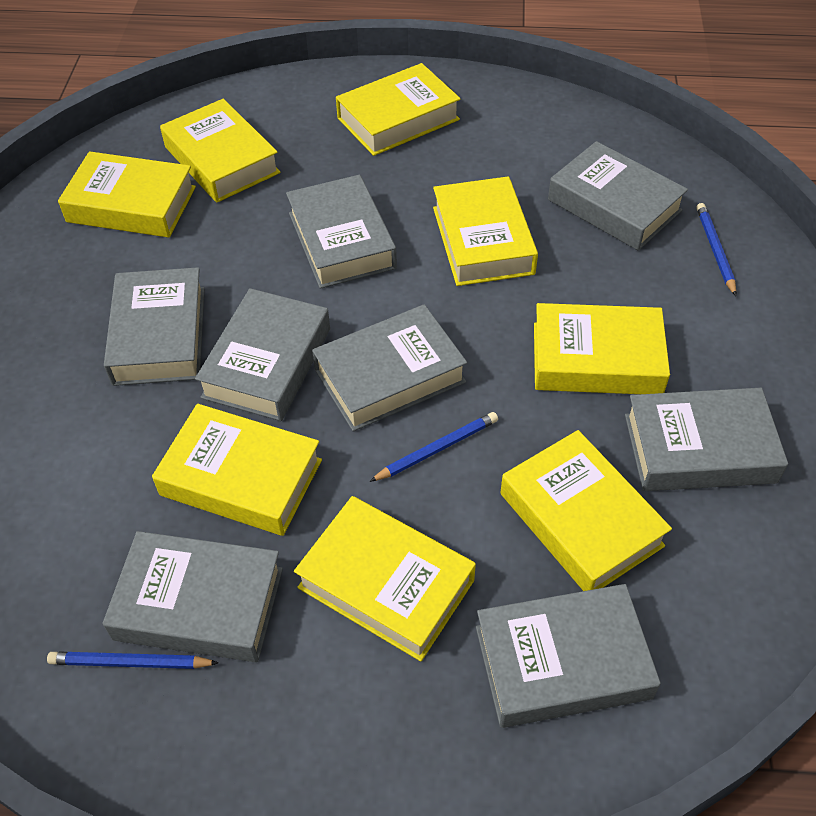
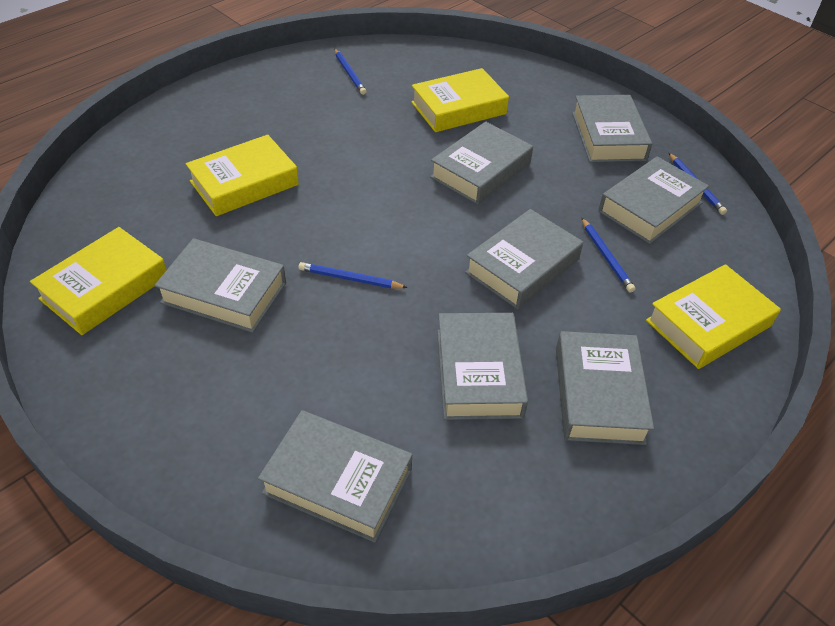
blue pencil: [47,652,219,669] [369,412,498,482] [696,203,736,296] = 3 -> [299,262,408,288] [334,49,367,95] [582,218,635,292] [669,153,727,215] = 4
yellow book: [58,151,196,237] [152,404,322,536] [160,99,280,203] [294,496,476,661] [336,63,461,156] [433,177,538,286] [500,430,672,591] [534,303,670,394] = 8 -> [30,227,166,335] [186,135,299,216] [411,68,509,132] [646,264,781,369] = 4

